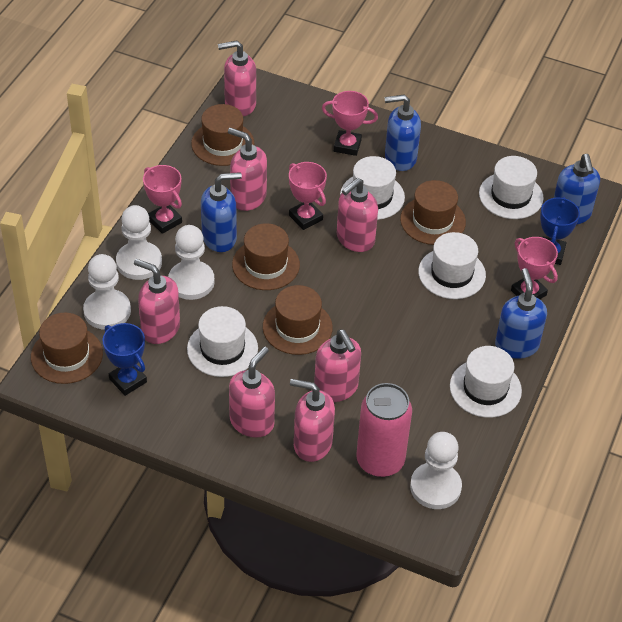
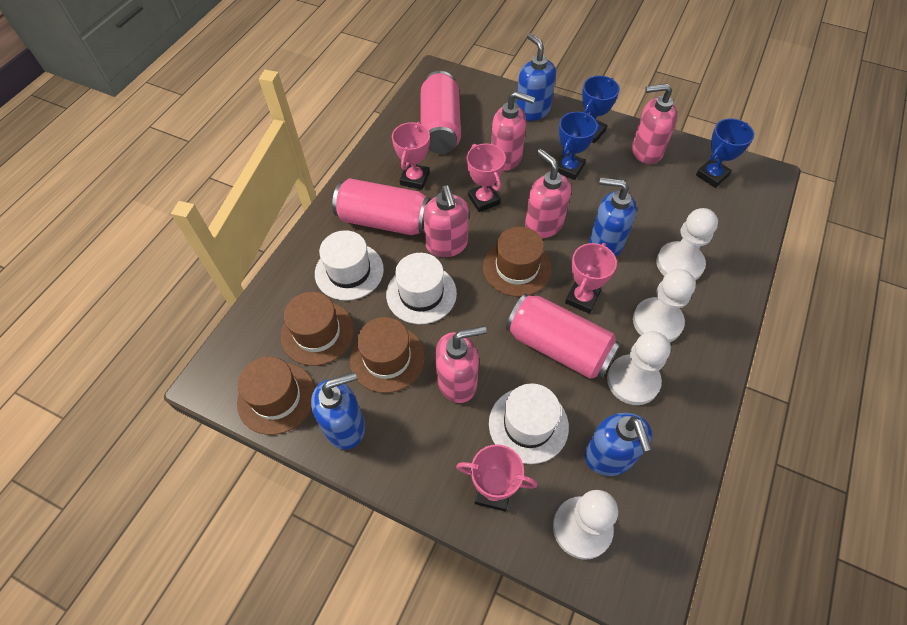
blue trophy: [102,323,147,396] [540,197,580,265] = 2 -> [557,112,598,180] [582,76,620,143] [696,118,754,188] = 3
brown hat: [31,313,103,384] [191,104,254,166] [232,224,300,290] [263,285,333,355] [400,180,466,245] = 5 -> [237,357,315,435] [281,292,354,366] [350,317,425,393] [483,227,552,297] = 4
pink can: [356,383,412,478] = 1 -> [332,178,431,235] [421,71,461,154] [506,293,621,379] = 3
pink soap dispenser: [134,259,180,344] [218,40,256,116] [228,128,267,211] [229,346,275,438] [290,379,335,462] [314,330,361,402] [337,178,378,252] = 7 -> [423,185,469,257] [435,326,487,403] [491,91,535,171] [525,149,571,238] [632,83,677,164] = 5
white hat: [187,306,258,377] [340,156,405,220] [418,232,486,299] [450,346,522,418] [479,156,544,219] = 5 -> [315,230,384,301] [386,253,457,324] [489,383,569,464] = 3

